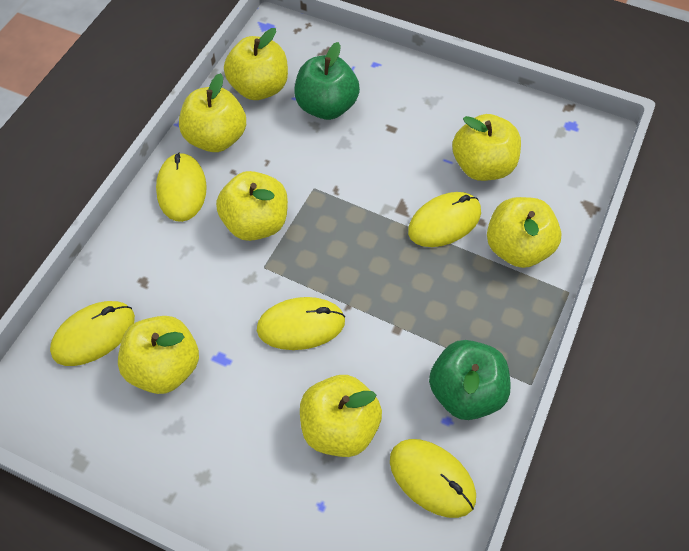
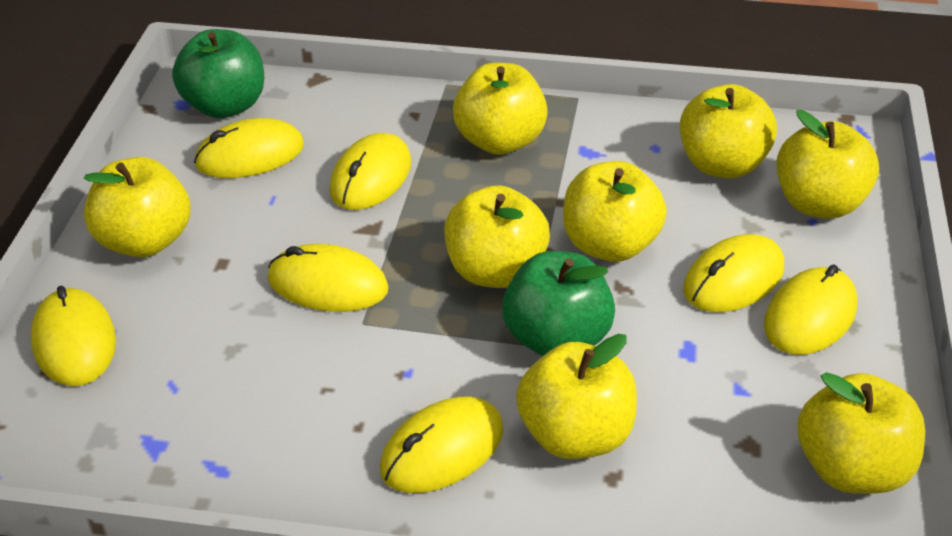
yellow apple: [118,316,199,394] [179,73,246,152] [216,171,288,241] [224,28,288,100] [300,375,382,457] [452,114,521,181] [487,197,562,268] = 7 -> [84,157,190,258] [444,185,550,288] [453,63,548,155] [516,334,637,459] [563,161,667,262] [680,84,777,178] [776,110,879,219] [797,372,925,494] = 8
yellow mouse: [50,301,135,366] [156,152,207,222] [257,297,345,350] [390,439,476,518] [408,192,481,247] = 5 -> [31,286,116,386] [194,118,304,178] [268,244,389,312] [329,133,411,210] [380,396,504,493] [683,234,784,312] [764,264,857,355] = 7

